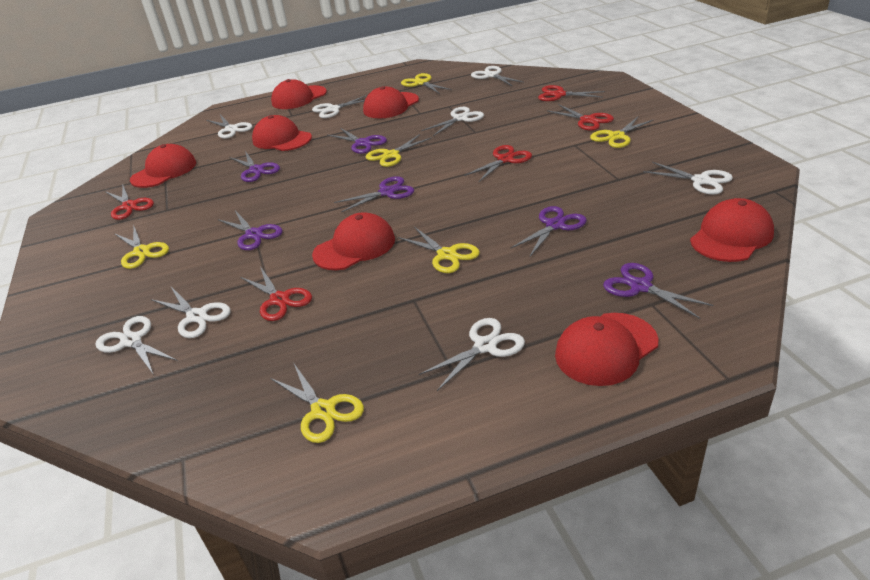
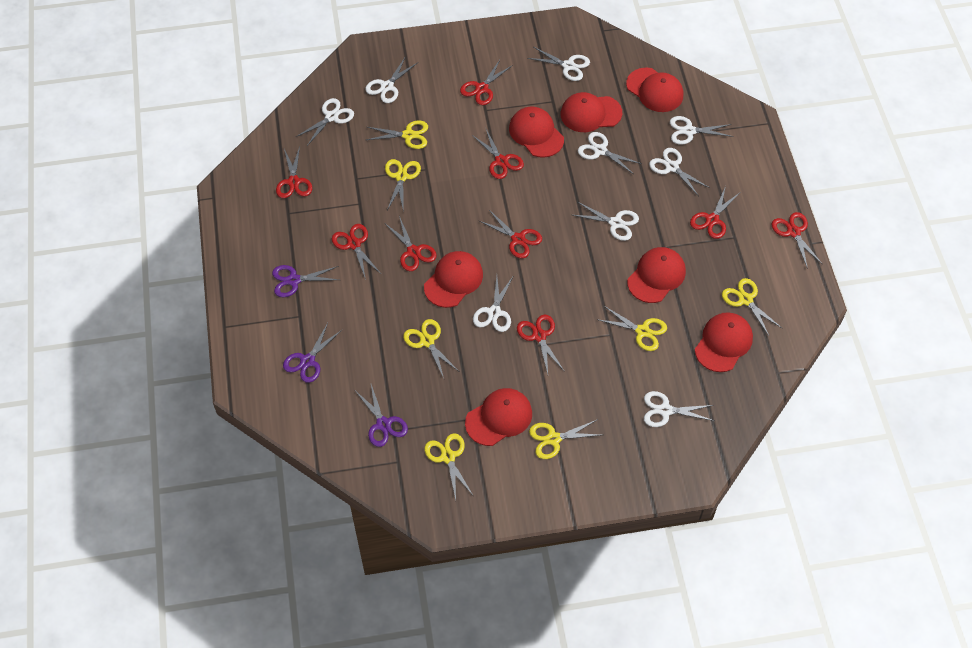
purple scissors: [218,211,283,250] [229,151,280,182] [328,128,387,154] [334,176,414,212] [510,206,587,256] [603,263,714,319] = 6 -> [272,265,339,297] [283,323,342,383] [355,385,408,447] = 3
red scissors: [105,186,154,220] [240,266,312,321] [464,145,532,182] [538,85,605,101] [548,104,614,131] = 5 -> [276,146,312,198] [332,224,381,280] [386,216,437,271] [460,60,513,105] [472,129,524,179] [479,210,542,258] [517,315,565,374] [690,186,740,239] [771,212,823,269] = 9
white scissors: [95,316,178,375] [151,287,231,338] [206,115,252,139] [312,95,367,118] [419,318,525,391] [421,107,484,136] [471,66,523,86] [643,162,733,195] = 8 -> [296,98,354,146] [365,56,417,103] [473,275,514,332] [527,47,590,81] [573,202,639,241] [578,132,642,174] [644,391,714,427] [649,148,710,196] [670,116,733,145] = 9
yellow scissors: [114,226,169,269] [270,362,364,443] [366,134,431,167] [398,227,480,273] [401,73,452,94] [590,117,653,148] = 6 -> [366,120,428,149] [385,159,421,212] [403,319,459,378] [424,433,473,500] [529,419,600,459] [596,306,667,351] [722,278,783,336] = 7

